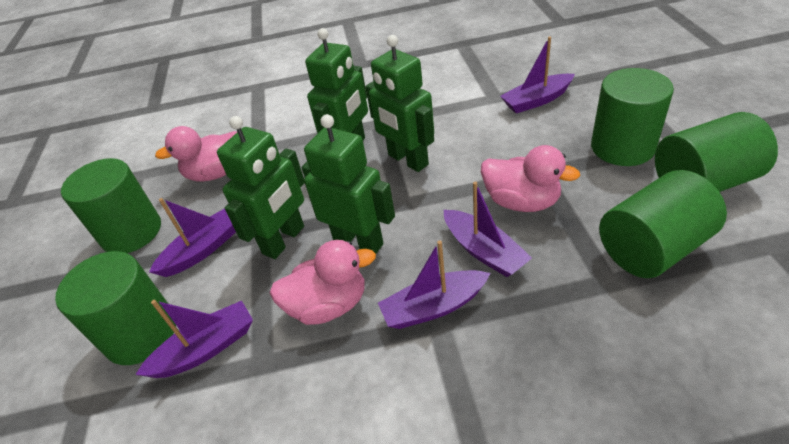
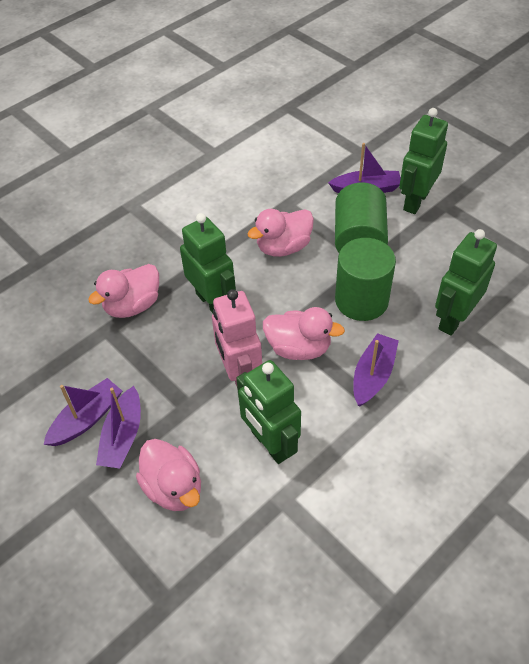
green cylinder: [55,251,176,365] [61,158,161,253] [591,68,674,166] [599,170,727,278] [655,112,778,192] = 5 -> [335,183,388,252] [335,238,396,321] = 2
pink duck: [155,126,237,182] [269,240,376,325] [481,145,580,212] = 3 -> [88,264,159,318] [136,439,201,511] [248,209,314,257] [263,307,345,360] = 4
pink robot: none = 0 -> [212,289,262,386] = 1
purple boat: [135,300,253,378] [149,198,236,277] [378,241,490,329] [444,182,532,277] [500,36,575,113] = 5 -> [44,378,122,446] [96,386,141,468] [328,143,401,193] [353,333,399,406] = 4

